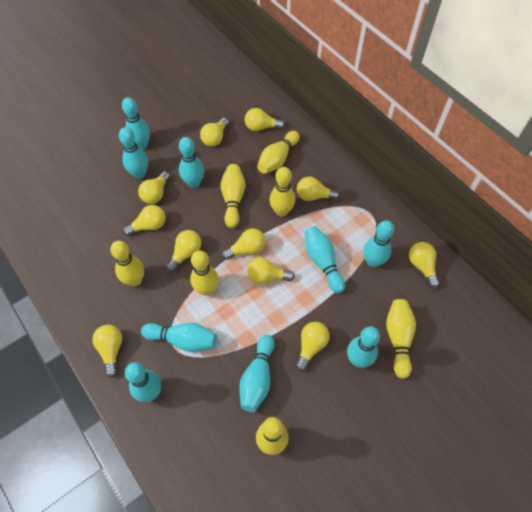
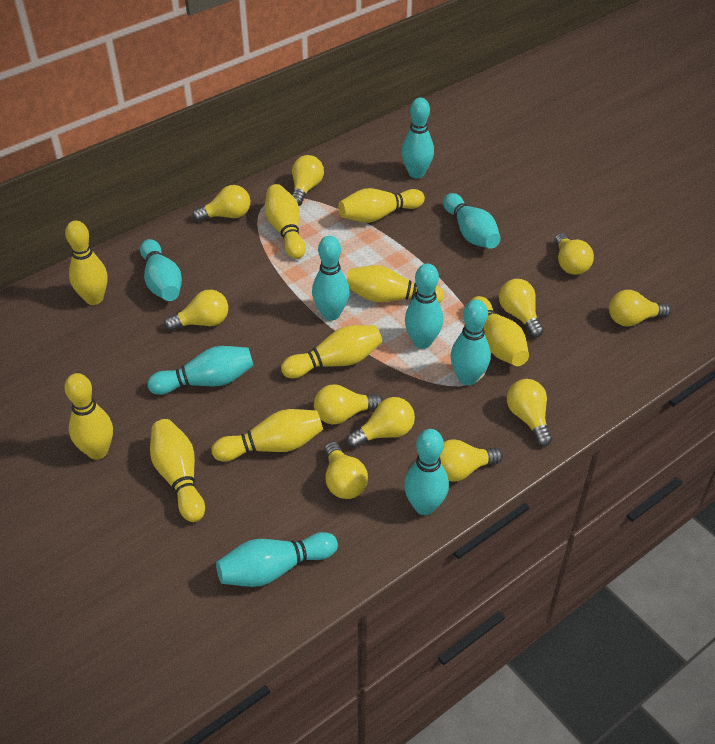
yellow bowling pin: [110,241,144,286] [190,250,219,296] [221,164,245,228] [256,417,289,455] [257,131,300,174] [270,167,295,217] [386,299,416,379] = 7 -> [64,373,113,460] [65,221,108,305] [150,419,205,522] [212,409,323,462] [265,184,306,259] [281,325,382,378] [338,188,425,223] [347,265,444,303] [471,296,529,366] = 9

